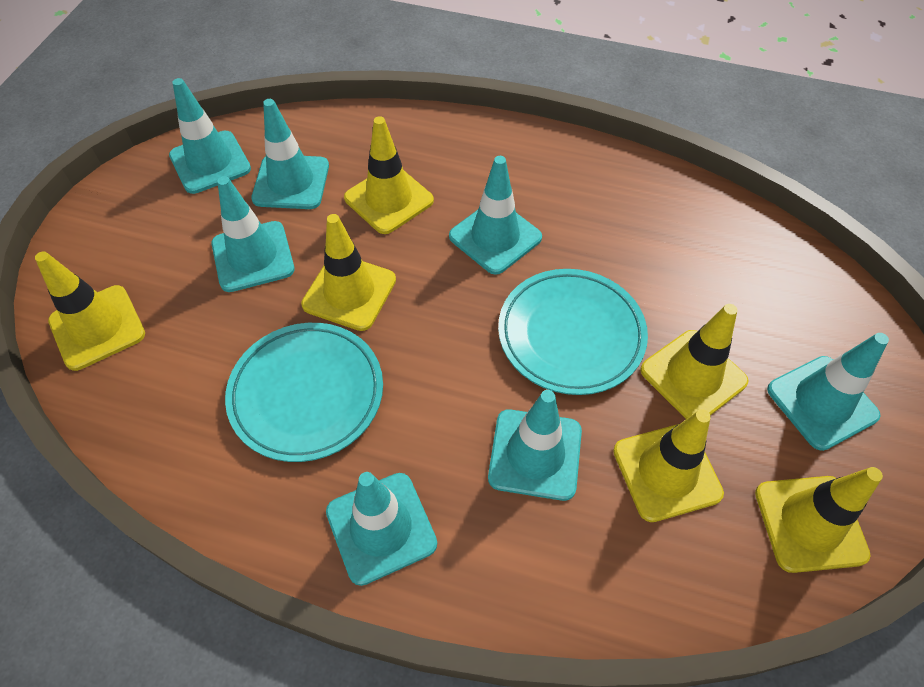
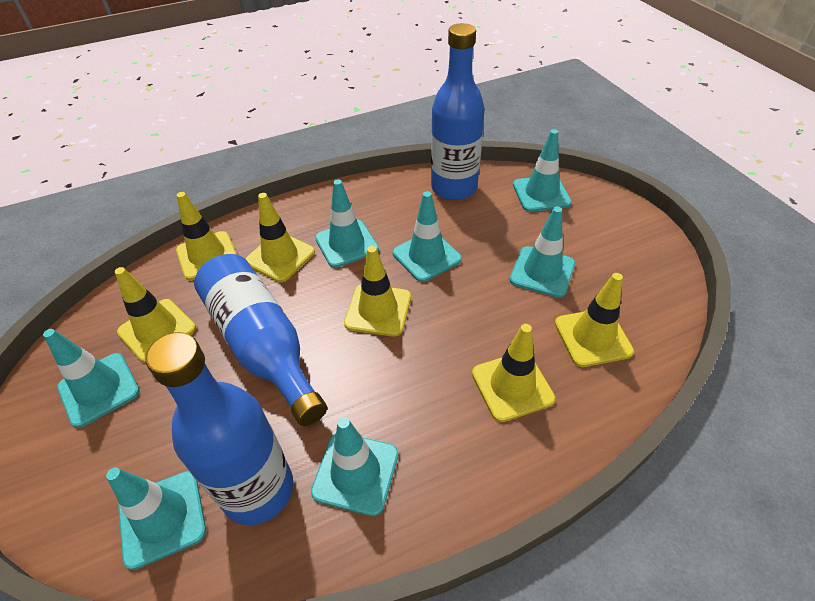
blue bottle: none = 0 -> [146,332,293,525] [194,254,327,426] [431,23,485,200] = 3
turquoise plate: [225,323,383,462] [498,269,648,395] = 2 -> none = 0

